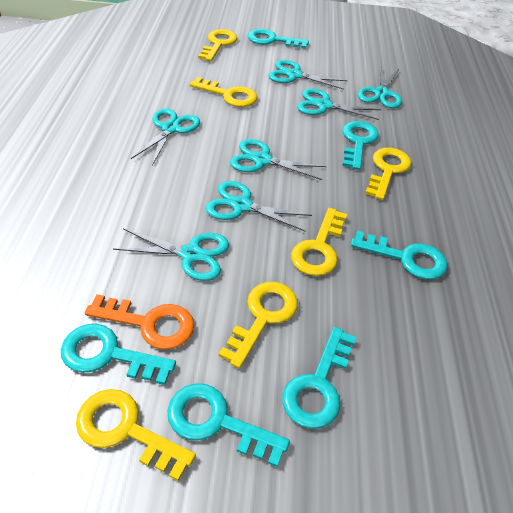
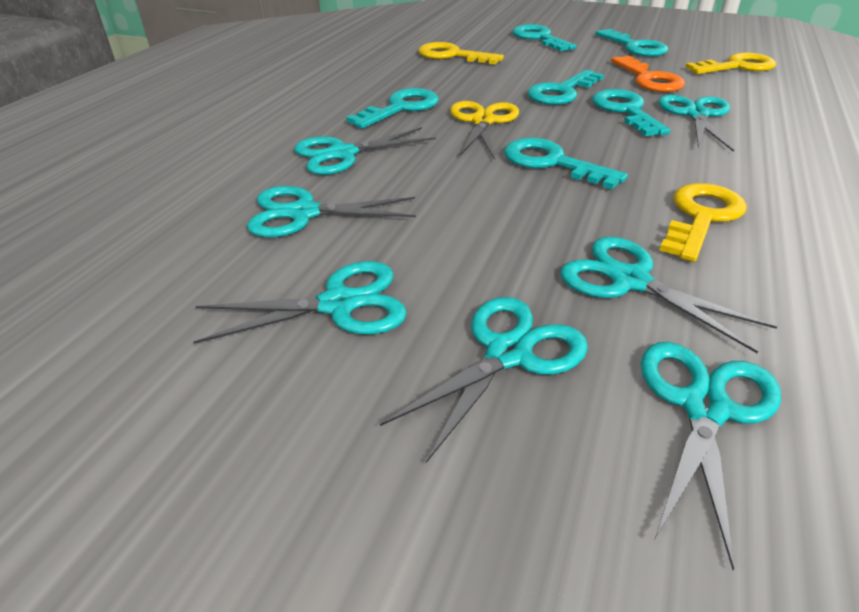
yellow key: [76,389,196,481] [189,77,258,107] [198,29,237,61] [219,282,298,369] [291,208,347,276] [365,148,411,200] = 6 -> [418,42,504,64] [660,183,747,262] [685,53,776,74] = 3
yellow scissors: none = 0 -> [450,101,519,160] = 1

